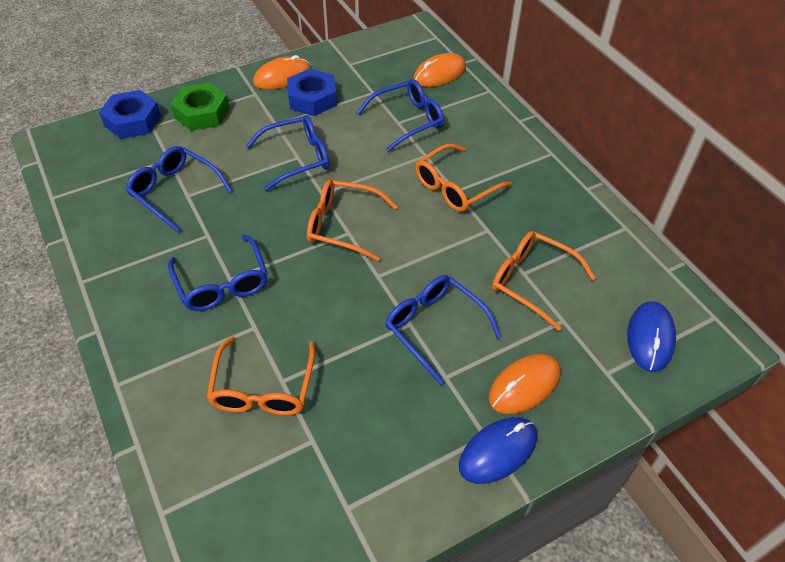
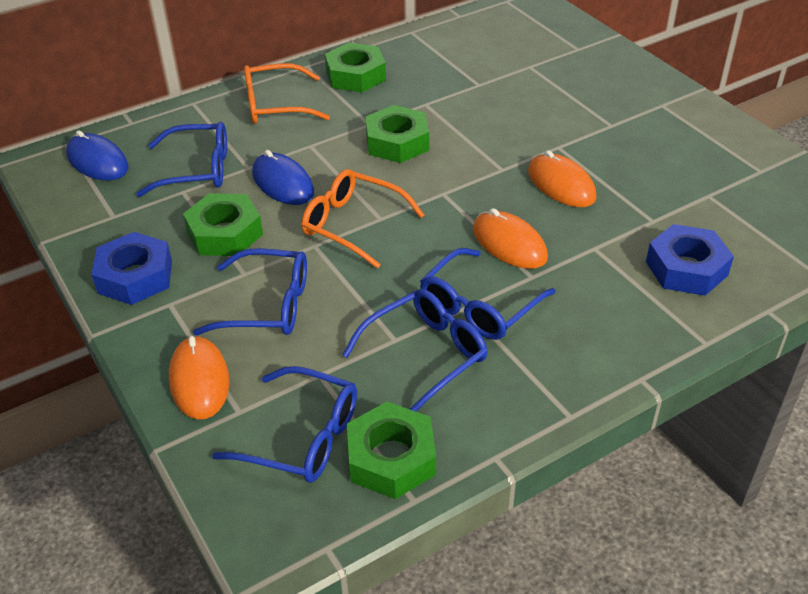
green nut: [170,83,230,131] = 1 -> [183,193,263,256] [325,43,386,92] [347,402,436,499] [365,105,429,163] = 4
orange glasses: [206,336,315,415] [307,180,398,261] [415,144,512,212] [492,231,596,331] = 4 -> [244,63,330,124] [301,169,424,269] = 2

